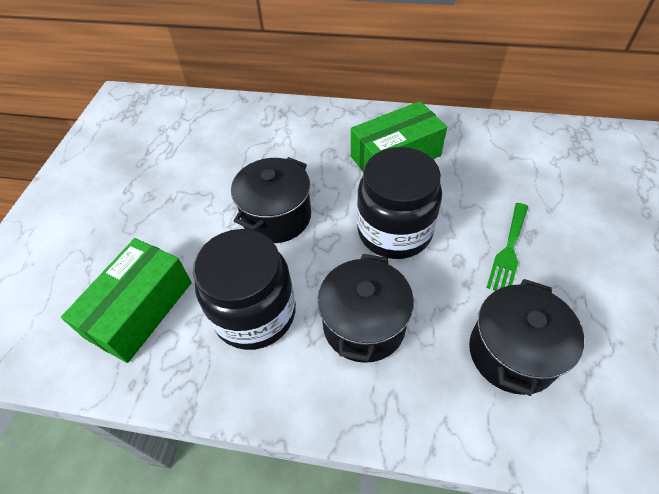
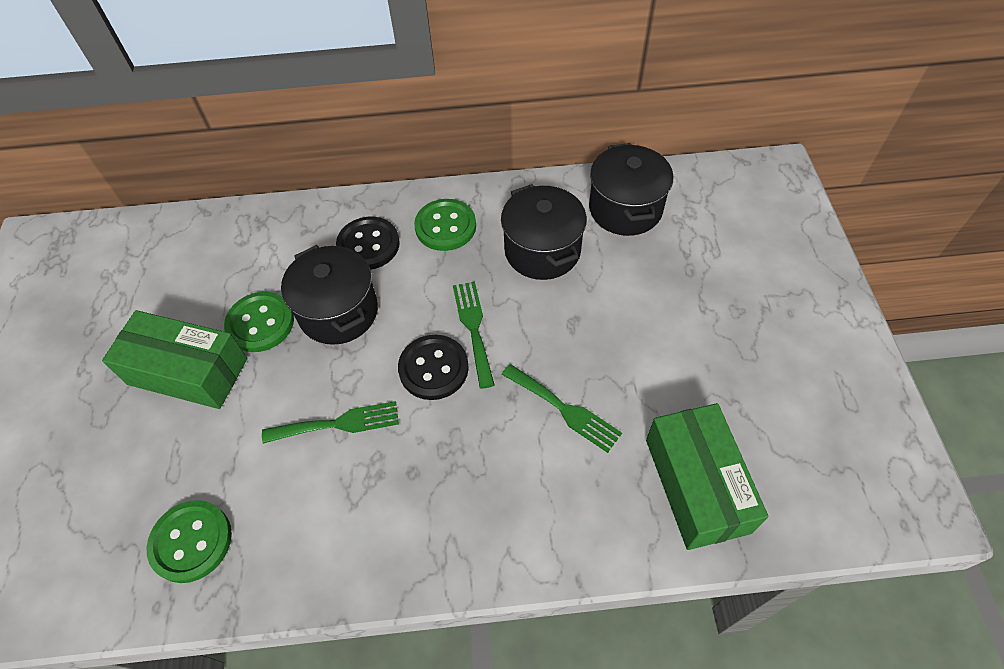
black button: none = 0 -> [336,217,400,270] [398,335,469,400] = 2
black jar: [193,229,296,350] [357,147,442,259] = 2 -> none = 0
green button: none = 0 -> [147,500,232,583] [224,292,294,352] [414,199,476,251] = 3
green fork: [486,203,528,291] = 1 -> [262,401,399,444] [453,281,494,389] [502,364,622,453] = 3

